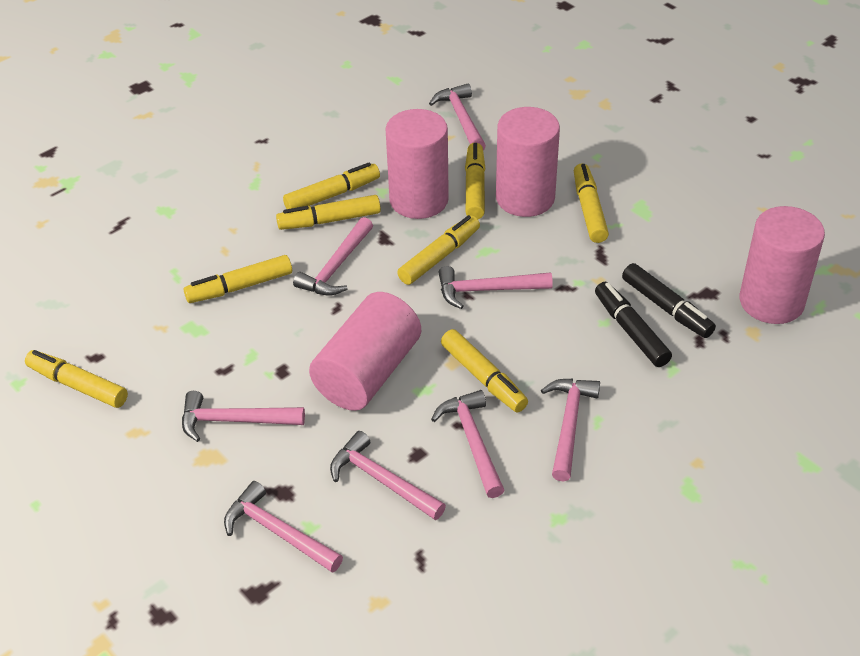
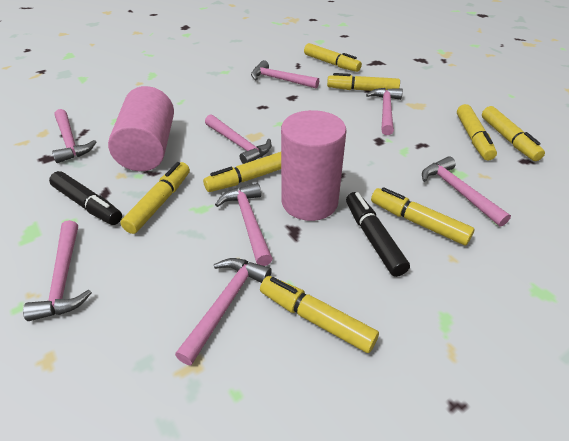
pink cylinder: [309,292,421,411] [386,109,449,219] [496,107,560,217] [739,206,825,324] = 4 -> [108,86,174,171] [281,110,346,221] = 2

